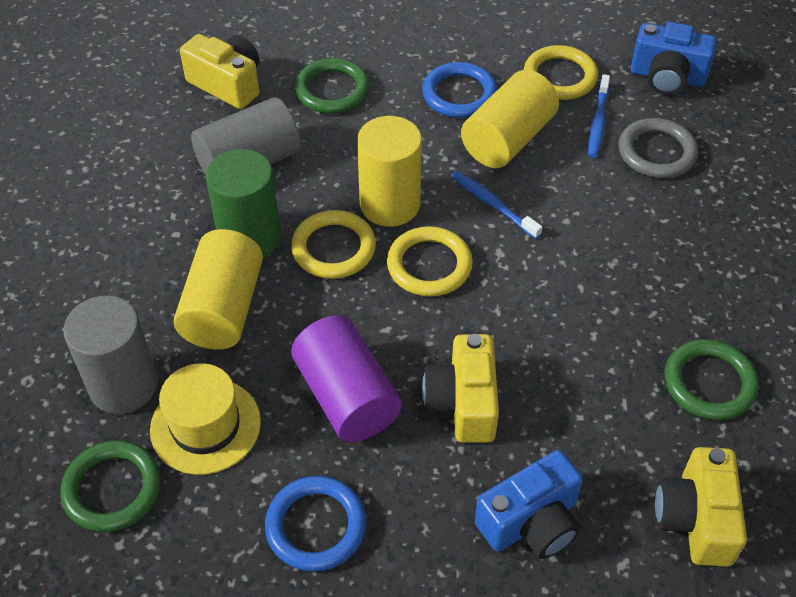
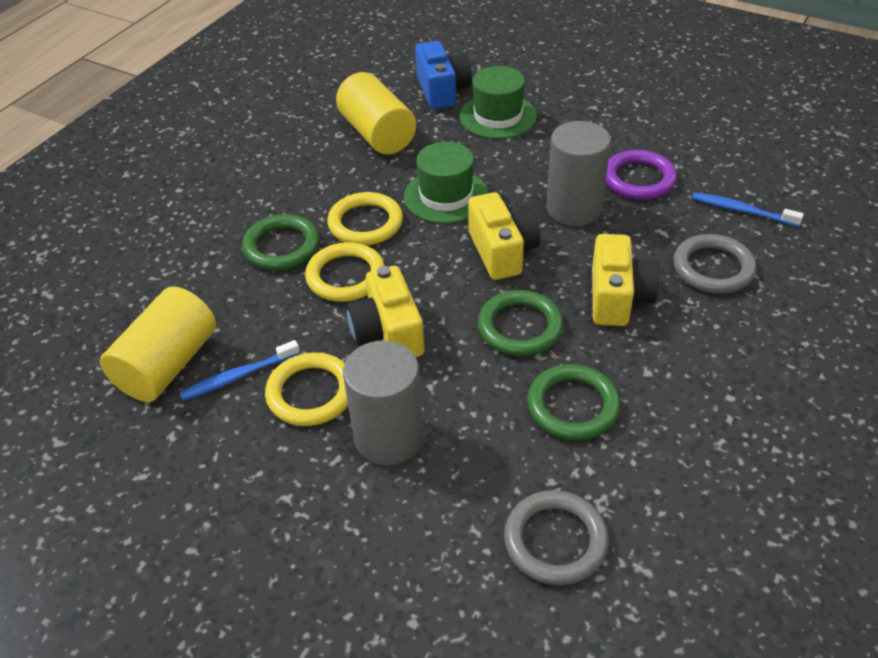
blue camera: [475,450,583,559] [631,22,717,95] = 2 -> [415,41,472,109] = 1
blue ring: [265,476,366,571] [422,62,497,118] = 2 -> none = 0
green cylinder: [206,149,281,258] = 1 -> none = 0
green hat: none = 0 -> [404,142,488,224] [460,66,537,139] = 2
grey ring: [618,118,698,178] = 1 -> [504,490,609,585] [673,234,757,294] = 2
purple cylinder: [291,315,402,442] = 1 -> none = 0
purple ring: none = 0 -> [606,150,677,200] = 1
yellow cylinder: [174,229,263,349] [357,116,422,227] [461,70,559,168] = 3 -> [100,287,216,402] [336,72,416,154] = 2
yellow hat: [150,363,261,475] = 1 -> none = 0

